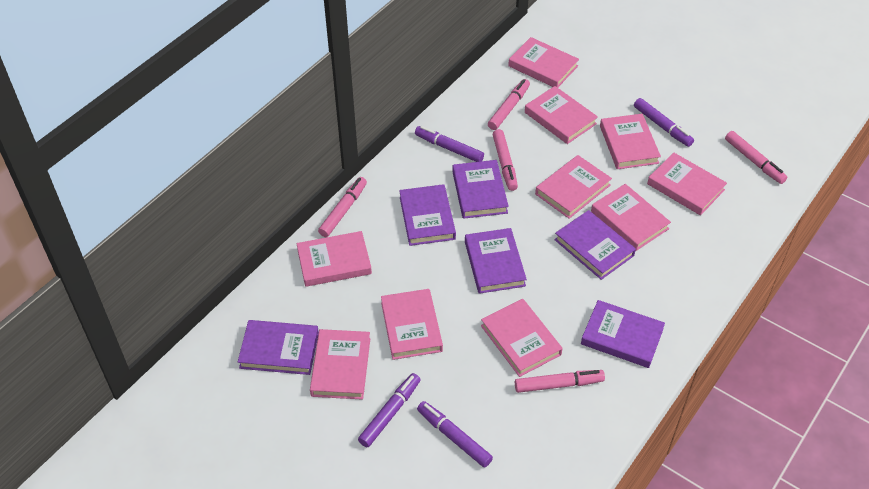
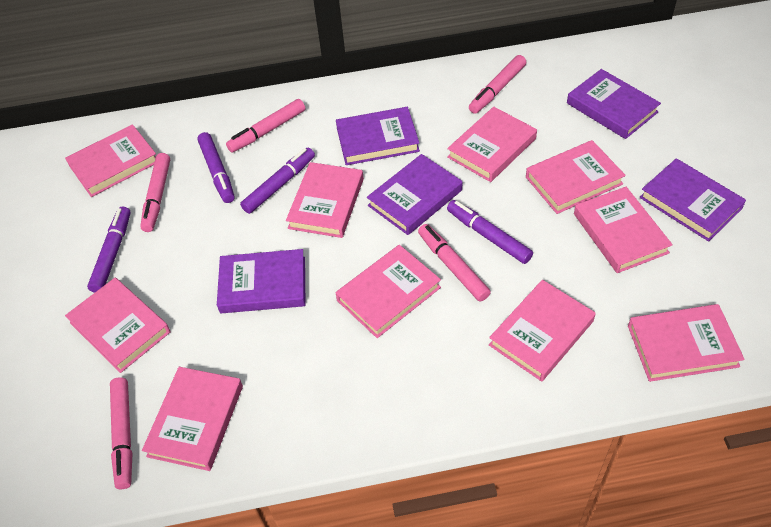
purple book: [238,320,319,375] [399,184,456,246] [452,160,509,219] [465,228,527,294] [554,210,636,280] [581,300,665,368] = 6 -> [217,249,305,313] [336,107,420,165] [367,154,462,235] [567,69,661,139] [639,158,746,242] = 5

